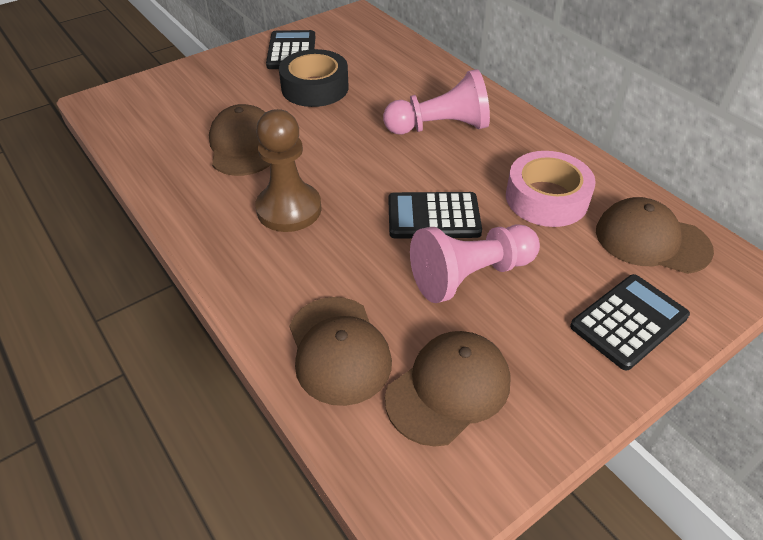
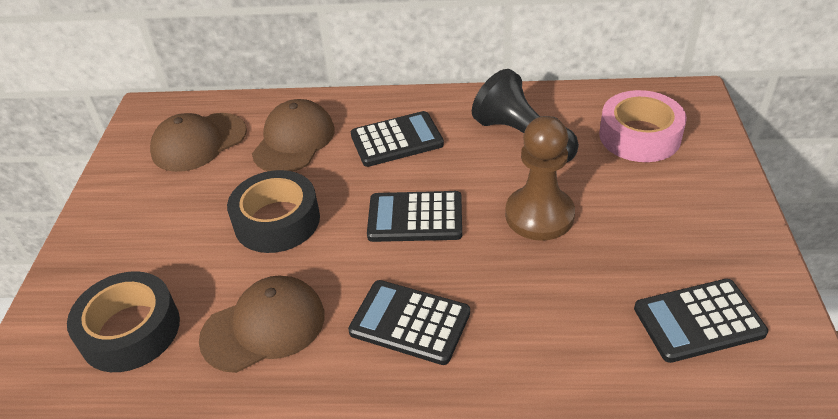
black calculator: [266,30,315,69] [388,192,482,238] [570,274,690,370] = 3 -> [348,280,470,365] [351,111,444,167] [367,191,462,242] [634,279,768,363] = 4
black pawn: none = 0 -> [472,69,579,162] = 1
black tape: [279,49,349,107] = 1 -> [67,271,180,372] [227,170,320,253] = 2
brown cap: [209,104,270,176] [289,297,392,406] [385,331,510,446] [596,197,714,274] = 4 -> [150,113,247,172] [199,275,325,373] [252,99,335,172] = 3
pink pawn: [383,69,490,135] [410,224,540,303] = 2 -> none = 0

